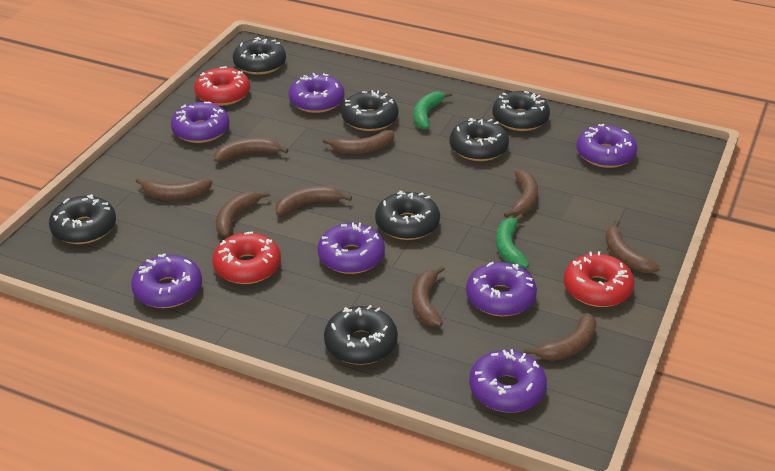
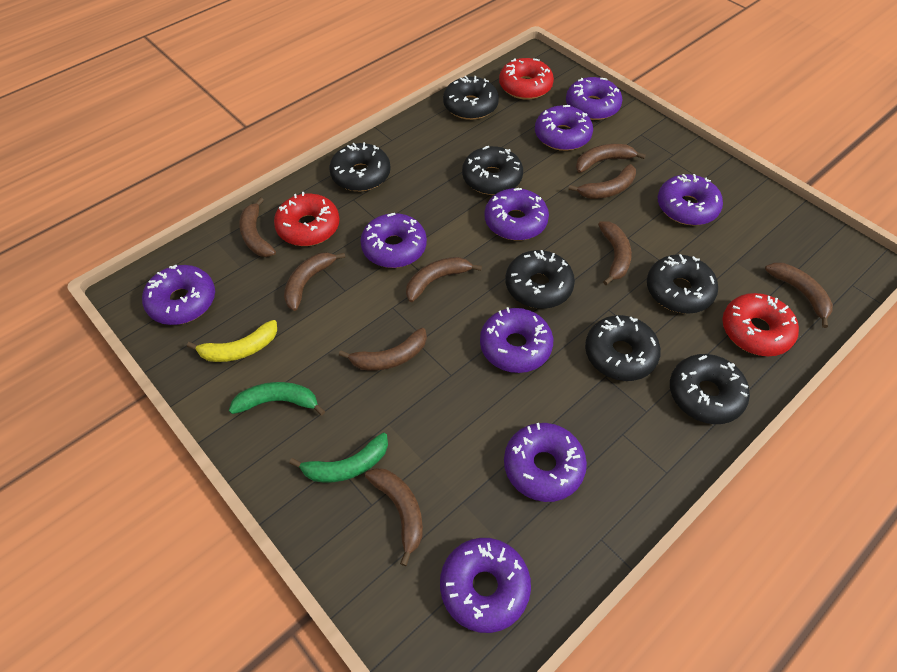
purple donut: [131,253,202,308] [171,102,230,143] [289,73,344,113] [317,223,385,274] [466,262,537,316] [469,349,547,413] [576,124,637,168] = 7 -> [142,265,215,325] [360,213,427,268] [440,538,531,633] [480,307,553,373] [485,188,549,240] [504,423,587,502] [535,105,593,151] [566,77,622,120] [658,174,723,225] = 9
yellow banana: none = 0 -> [187,320,277,362] = 1

